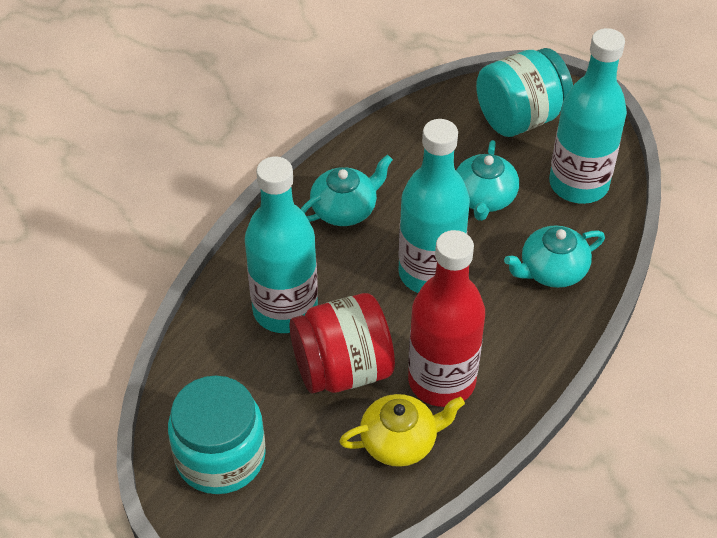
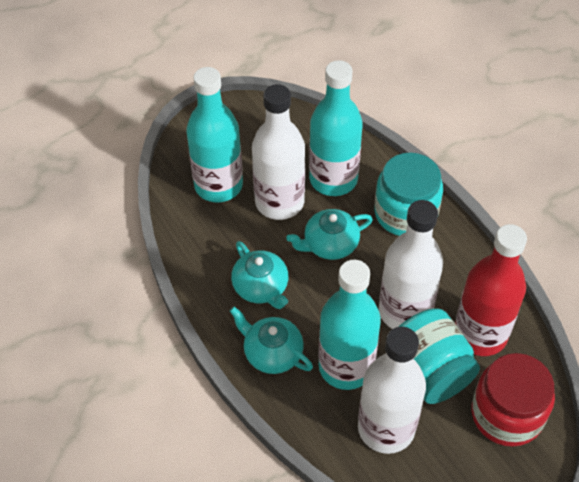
white bottle: none = 0 -> [252,84,305,220] [358,327,426,454] [379,200,443,329] = 3
yellow teapot: [339,394,465,467] = 1 -> none = 0

